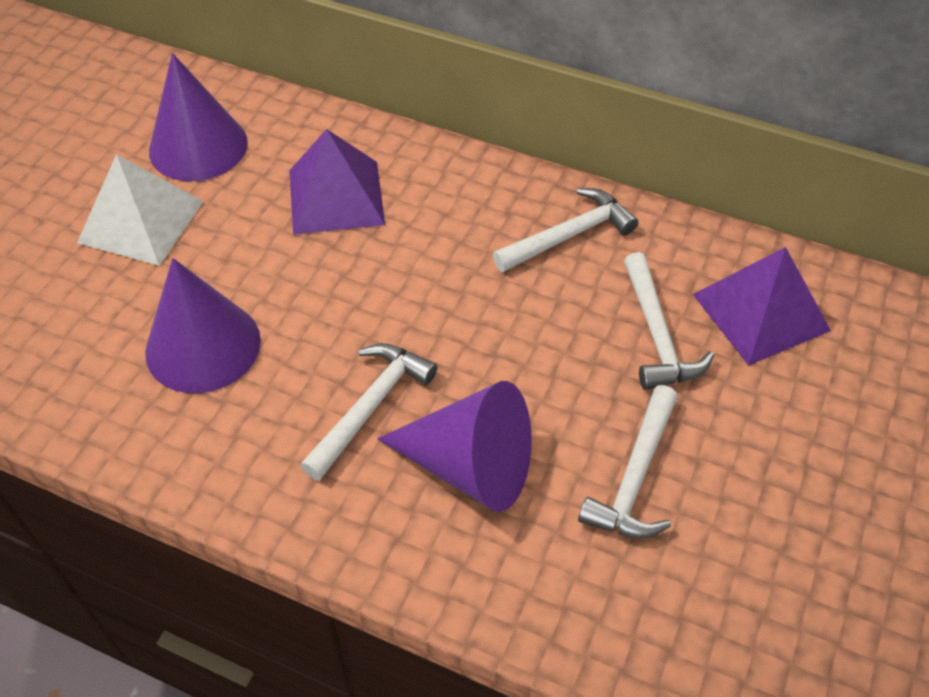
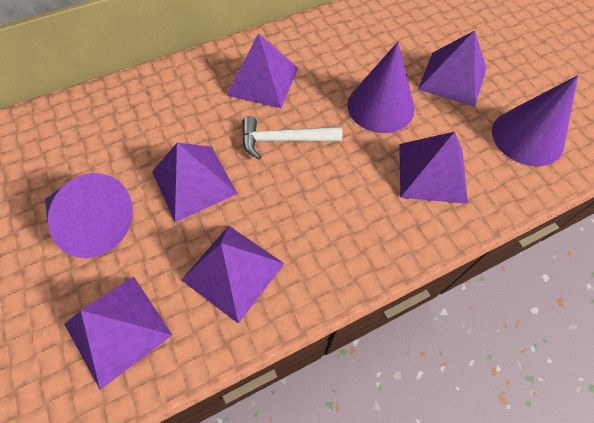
purple pyramid: [289,129,385,235] [693,247,831,366] = 2 -> [64,277,172,390] [152,143,238,222] [181,226,285,324] [227,33,298,108] [399,132,468,204] [418,30,487,107] = 6
white hammer: [300,343,438,480] [493,188,638,272] [578,385,678,538] [624,252,714,390] = 4 -> [242,116,342,159] = 1
white pyramid: [77,154,204,266] = 1 -> none = 0

